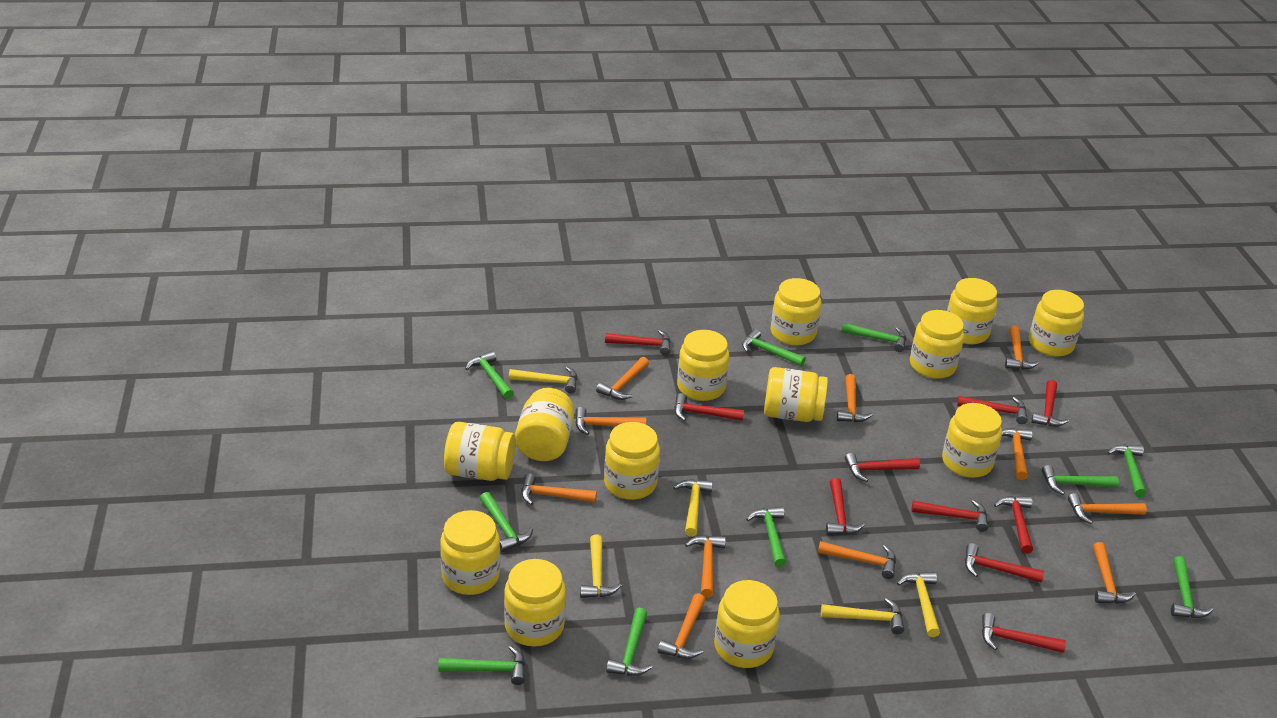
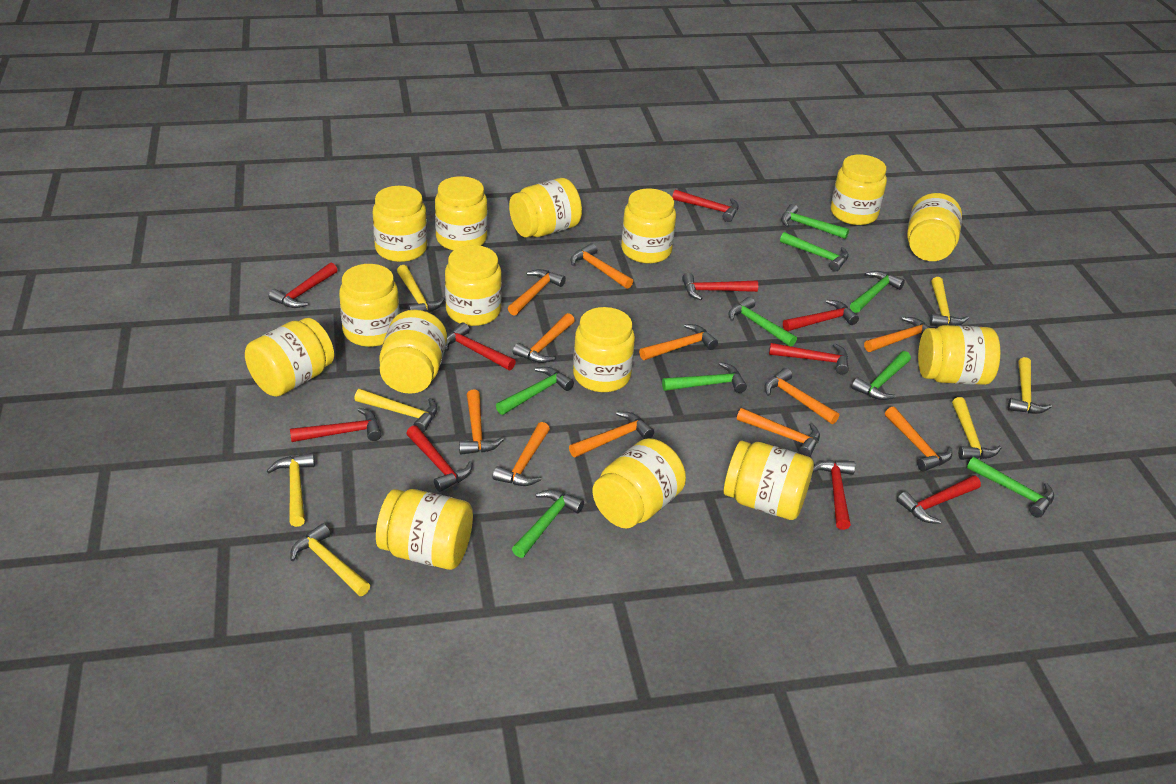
green hammer: [438,646,525,685] [465,351,514,399] [480,492,533,552] [606,608,652,676] [742,329,806,366] [746,507,787,567] [842,323,906,352] [1042,465,1119,495] [1107,444,1147,497] [1171,556,1213,618] = 10 -> [496,367,574,415] [512,490,584,558] [662,362,747,393] [728,297,797,347] [780,232,849,271] [781,204,849,239] [850,271,905,313] [852,351,911,400] [967,457,1054,518] = 9
yellow hammer: [509,367,577,393] [580,535,622,598] [673,479,713,537] [821,598,904,634] [897,572,940,637] = 5 -> [267,453,315,527] [290,524,370,596] [354,389,438,432] [397,265,445,313] [930,277,969,326] [952,397,1001,460] [1008,357,1052,414] = 7
yellow jar: [440,510,500,595] [444,422,516,481] [504,559,566,647] [515,388,574,461] [604,422,660,500] [677,330,729,401] [714,580,780,668] [764,367,828,422] [771,278,821,346] [910,310,964,379] [942,403,1002,478] [947,278,997,344] [1029,290,1084,357] = 13 -> [245,318,334,397] [339,264,400,347] [373,186,427,262] [376,489,473,570] [379,310,447,394] [435,176,488,250] [445,245,502,326] [509,178,582,237] [573,307,635,392] [592,438,686,528] [621,189,676,263] [724,441,814,520] [831,155,887,225] [907,193,962,261] [918,325,1000,385] = 15

